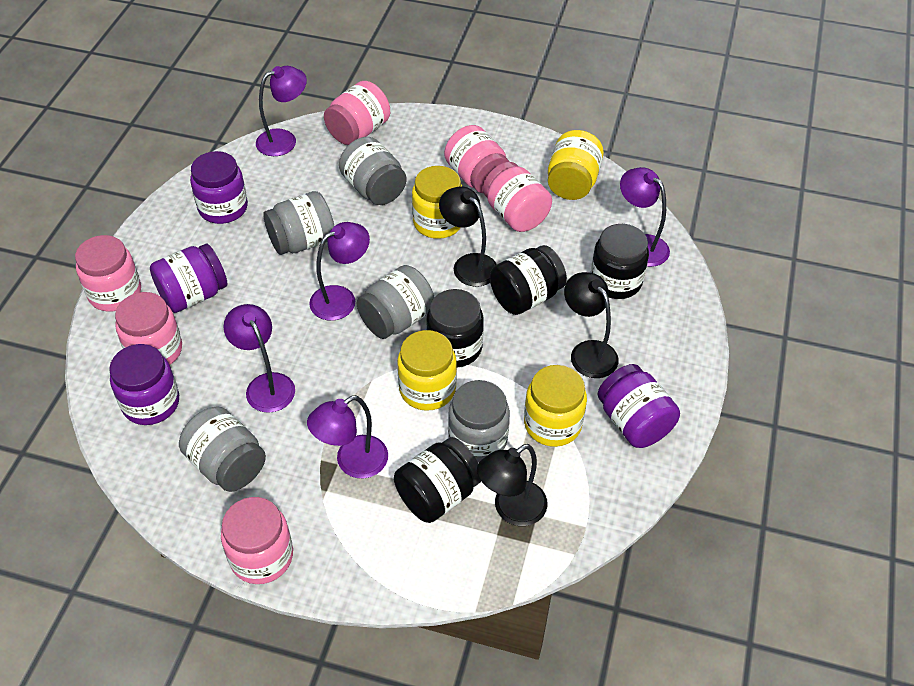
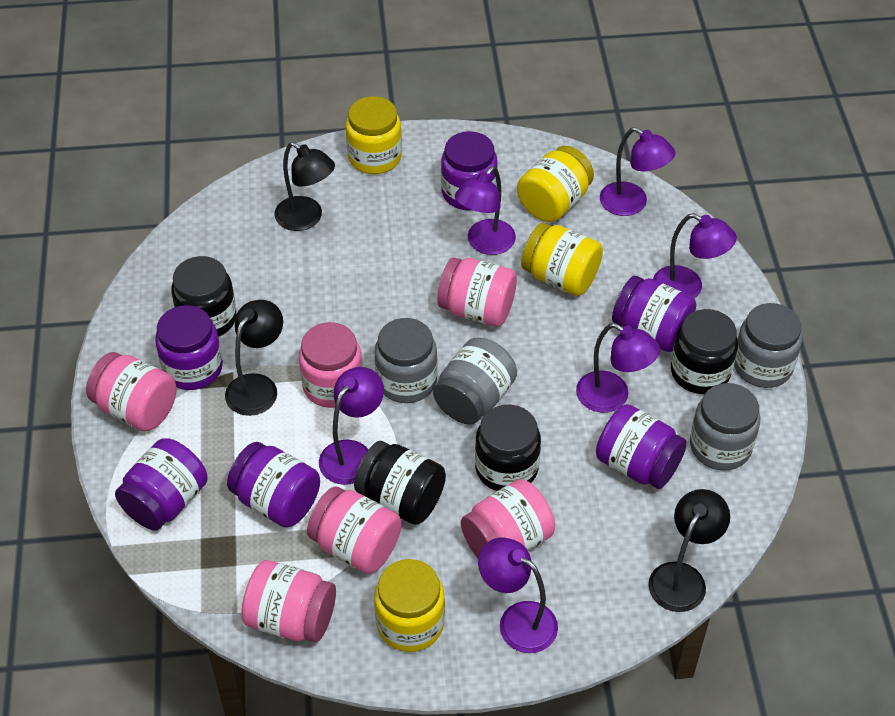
grey jar: [179,406,266,492] [263,191,334,255] [339,137,406,205] [356,265,434,339] [448,380,510,462] = 5 -> [374,318,437,403] [433,337,517,425] [690,383,760,471] [734,303,802,388] = 4
purple jar: [109,344,179,425] [150,244,227,313] [190,151,248,224] [598,364,680,448] = 4 -> [115,438,208,531] [155,305,223,390] [227,442,320,528] [441,131,498,210] [596,404,687,489] [612,276,696,352] = 6
purple lamp: [224,304,295,413] [256,66,307,156] [307,395,388,478] [309,222,370,321] [620,167,670,267] = 5 -> [319,367,384,485] [455,166,516,255] [478,537,558,653] [576,323,660,413] [600,127,675,216] [653,213,737,299] = 6

